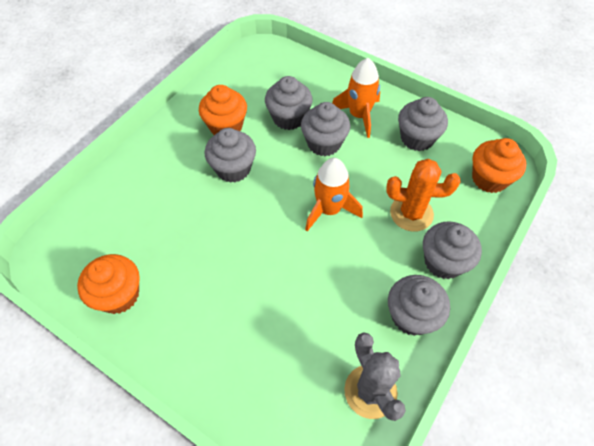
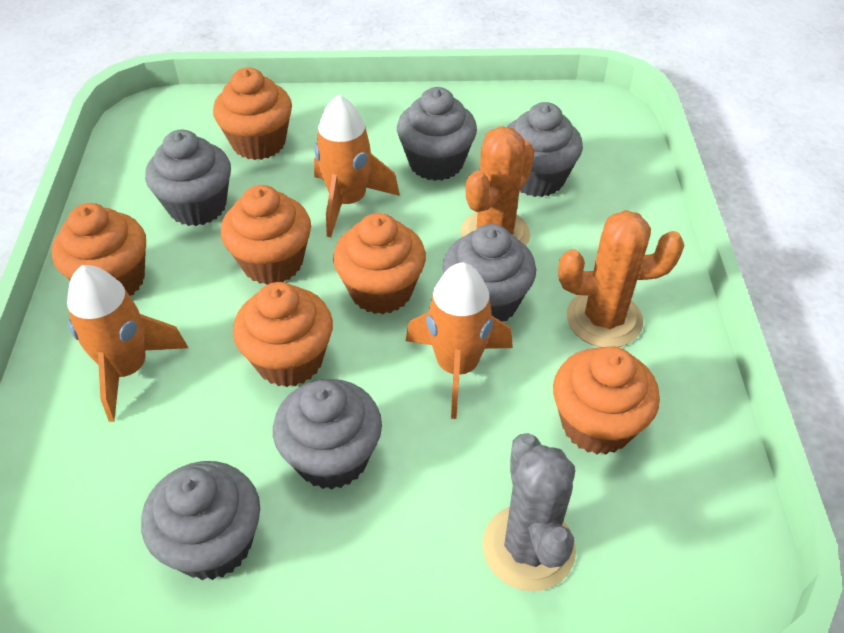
orange cactus: [386,159,460,232] = 1 -> [461,126,534,246] [558,210,685,347] = 2
orange cupcake: [77,254,140,314] [199,85,247,135] [472,138,526,193] = 3 -> [52,203,146,296] [213,67,292,160] [221,185,311,285] [233,282,333,387] [333,213,426,314] [553,346,660,454] = 6
orange rocket: [305,158,363,231] [332,58,380,138] = 2 -> [67,265,188,422] [314,95,400,238] [406,262,513,419] = 3

